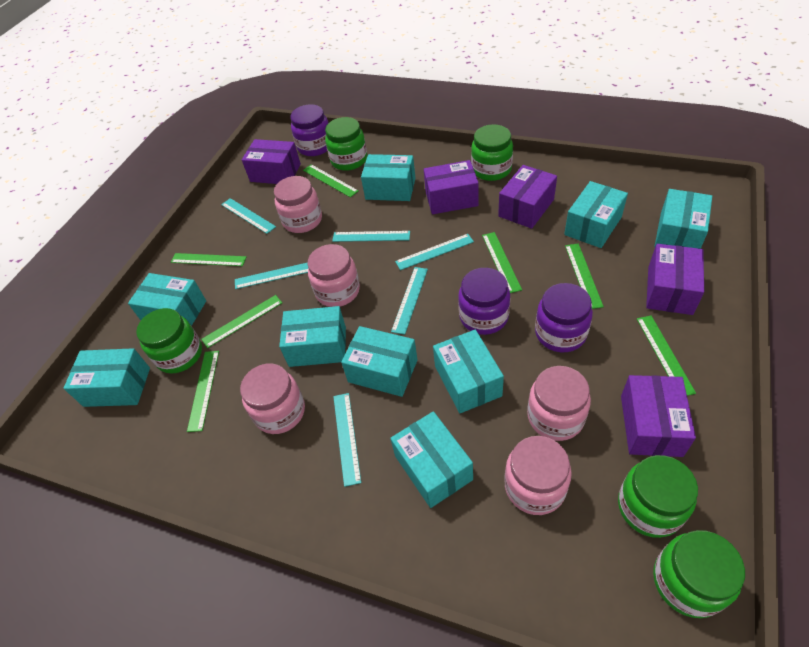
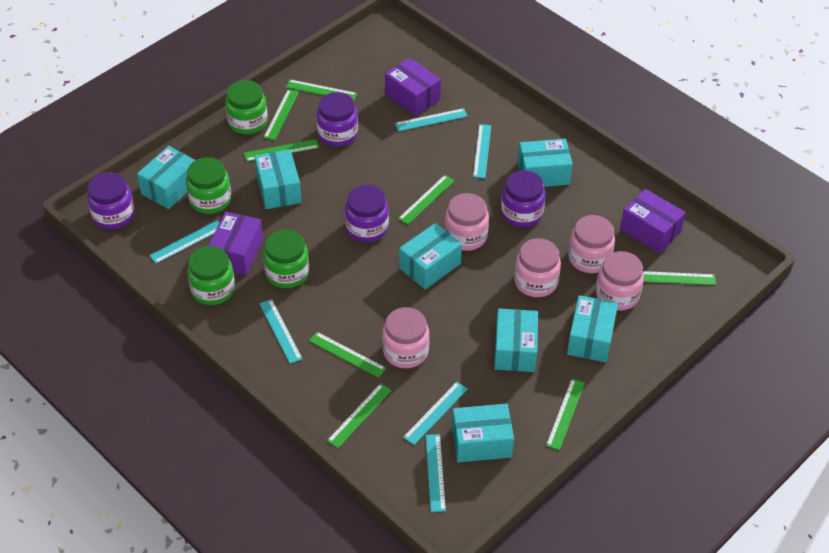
green jar: [136,308,202,374] [325,117,367,171] [471,124,513,181] [618,455,698,538] [653,530,745,618] = 5 -> [186,157,231,214] [187,246,235,305] [225,80,268,134] [263,229,309,288] = 4
green ruler: [171,253,246,266] [187,351,219,432] [201,295,282,348] [303,164,358,197] [482,232,522,293] [565,243,604,309] [637,316,696,396] = 7 -> [244,139,319,162] [264,89,299,140] [286,79,357,100] [309,332,386,378] [327,383,392,448] [398,175,455,225] [546,379,585,450] [643,271,716,285] = 8
purple box: [242,139,301,184] [424,160,479,214] [498,165,557,229] [621,375,696,457] [646,244,704,315] = 5 -> [208,212,263,275] [385,58,441,116] [620,189,686,253] = 3
purple jar: [290,104,328,156] [458,268,510,335] [535,283,593,352] = 3 -> [87,172,135,229] [316,92,358,147] [345,185,389,242] [501,170,546,227] = 4
turquoise box: [64,348,150,407] [128,273,206,326] [279,306,346,367] [341,326,418,397] [361,154,416,201] [390,411,473,508] [433,330,504,413] [564,181,628,248] [654,189,712,249] = 9 -> [137,146,195,209] [254,149,302,209] [399,223,462,289] [452,404,514,463] [494,309,538,372] [518,139,573,187] [567,295,618,362] = 7

